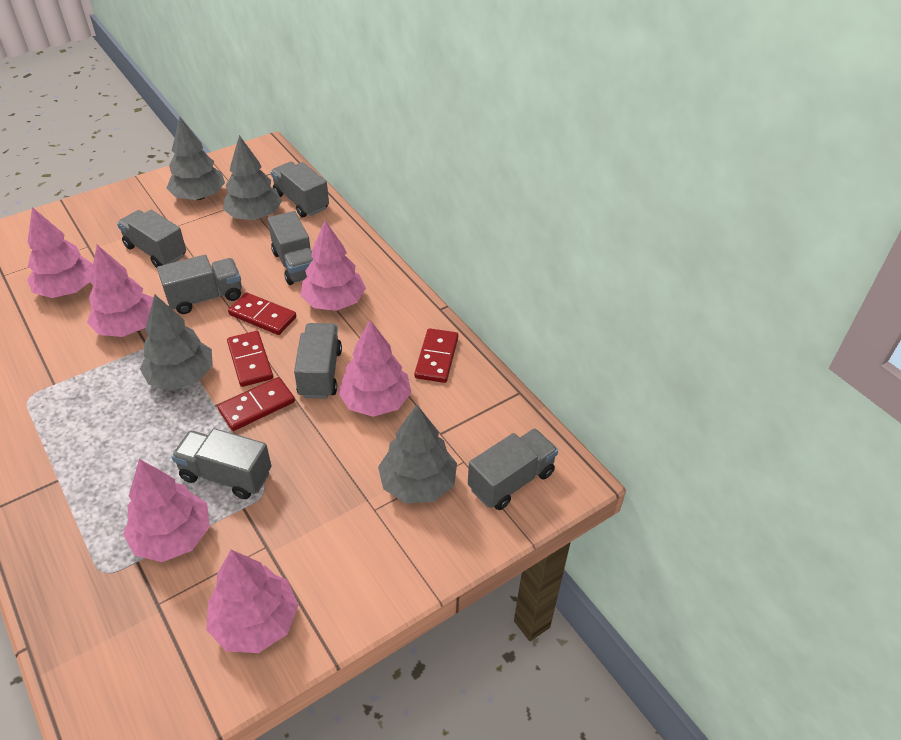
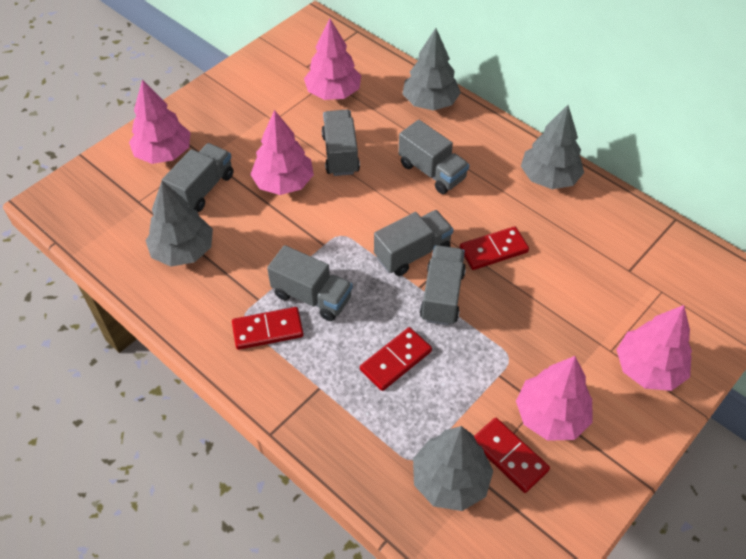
grey truck: [117,210,186,268] [157,255,242,314] [171,428,272,499] [268,211,313,285] [271,162,329,217] [294,323,342,398] [468,428,558,510] = 7 -> [162,143,233,212] [267,245,353,321] [321,110,360,176] [374,210,454,276] [398,120,469,194] [420,245,466,326] = 6
pink tree: [27,207,93,298] [87,245,153,337] [123,459,210,562] [206,550,298,653] [301,221,366,311] [338,320,411,417] = 6 -> [129,80,191,164] [250,110,314,195] [304,18,361,100] [516,356,593,441] [616,305,692,391] = 5

